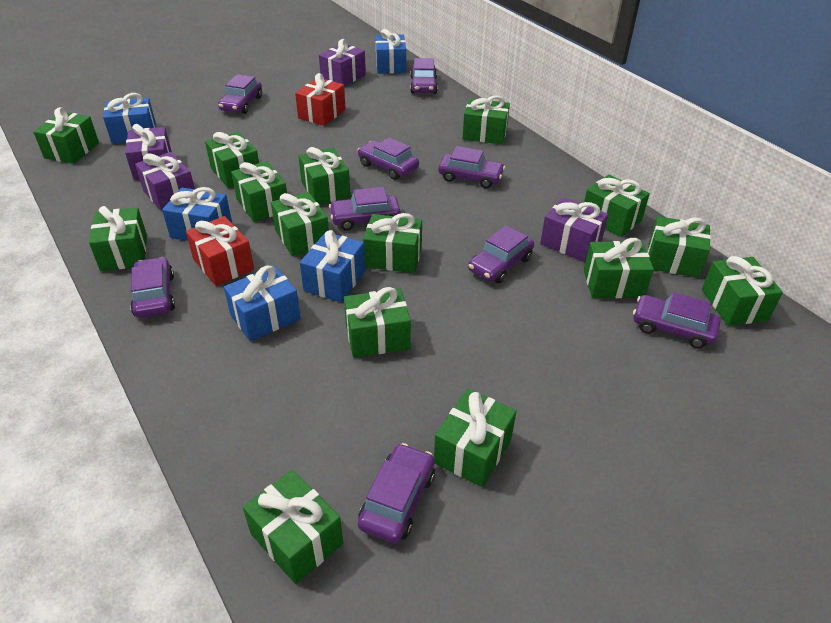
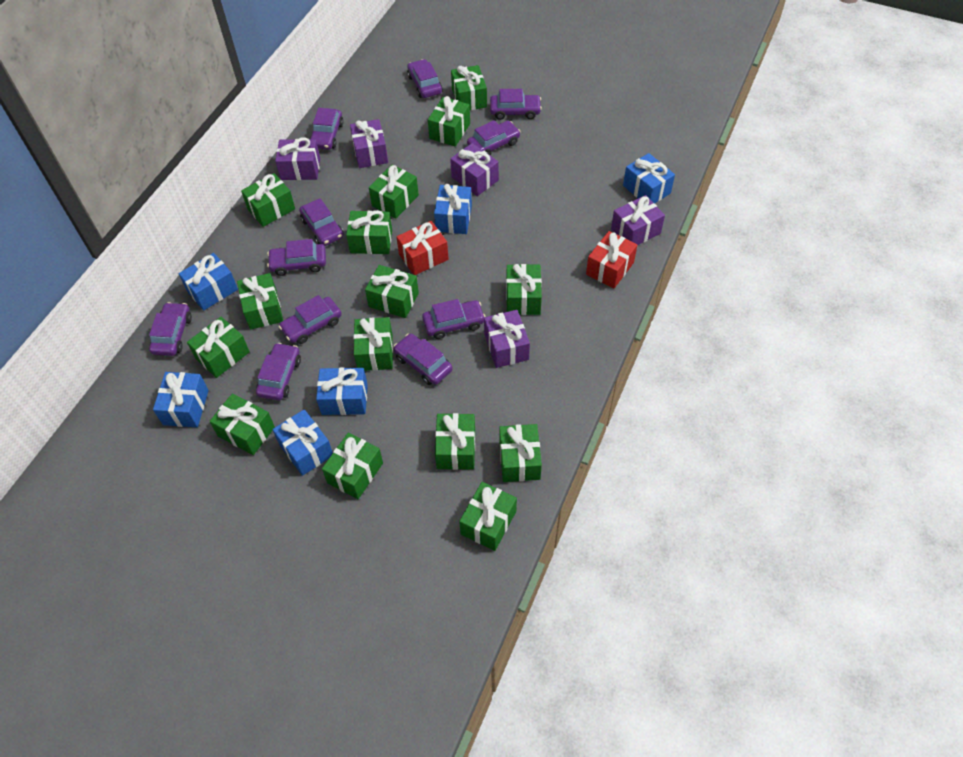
blue gift: [103,93,156,144] [162,187,232,241] [224,266,301,342] [300,230,365,302] [375,29,406,74] = 5 -> [153,372,209,428] [179,253,238,311] [272,409,333,476] [316,367,368,415] [434,184,472,234] [623,153,675,203] = 6
purple car: [130,257,175,318] [218,74,262,114] [329,187,401,231] [358,137,419,180] [358,443,435,543] [410,58,438,94] [438,146,505,188] [468,225,534,283] [633,292,721,349] = 9 -> [149,302,192,356] [256,343,301,401] [267,239,326,276] [279,295,341,344] [299,198,343,246] [310,108,344,150] [394,333,453,385] [407,59,443,98] [422,299,486,339] [467,120,521,155] [490,89,542,120] = 11
purple gift: [125,124,172,180] [135,152,195,212] [319,39,366,86] [540,197,608,262] = 4 -> [275,137,320,180] [350,119,388,168] [450,143,499,196] [484,310,530,368] [611,195,665,245] = 5

